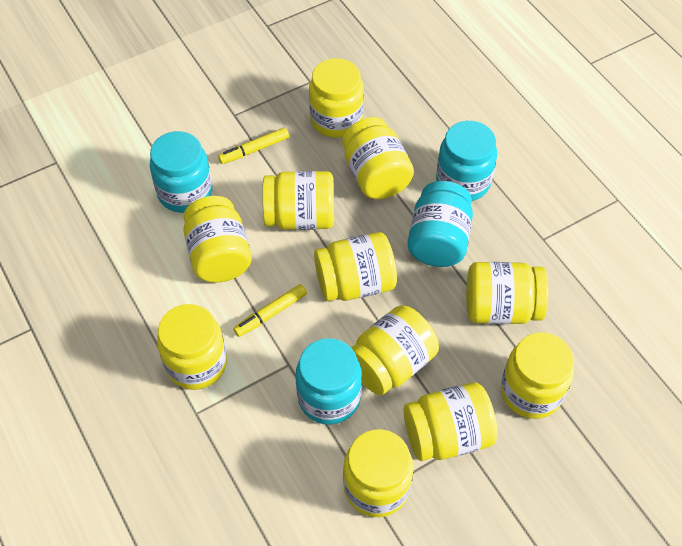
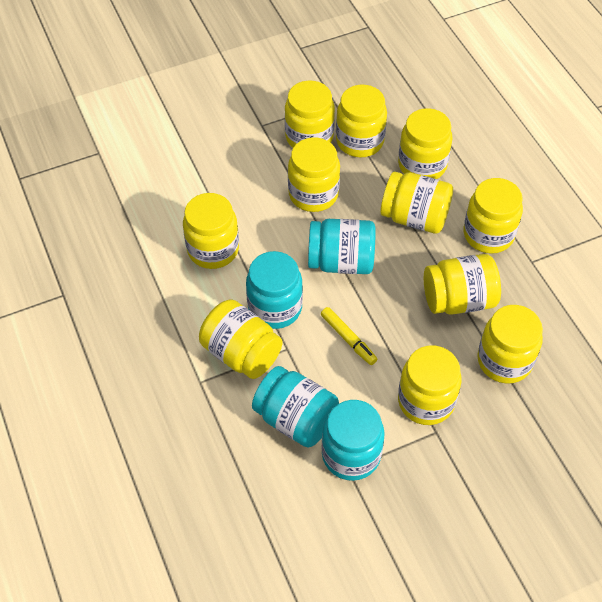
yellow marker: [218,128,289,164] [233,284,307,337] = 2 -> [321,307,378,365] = 1

